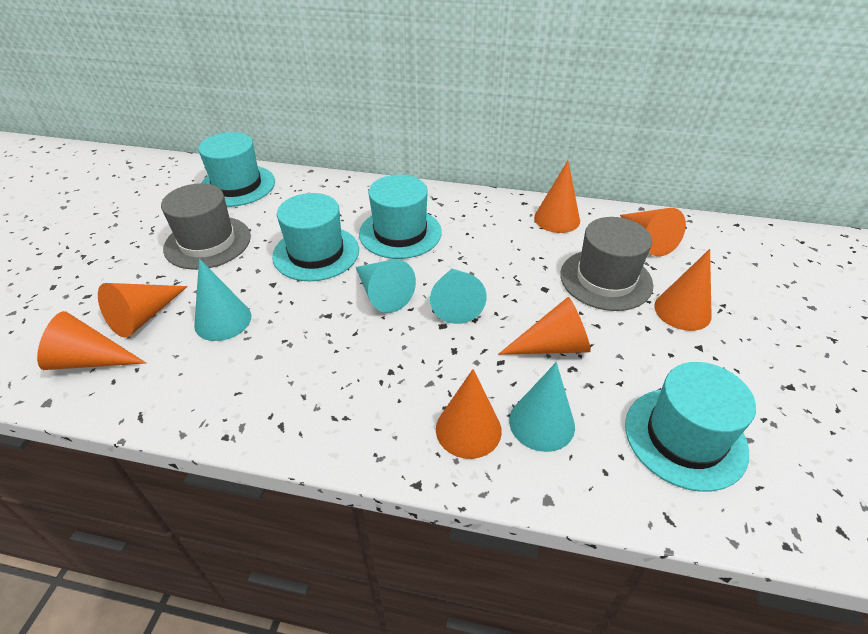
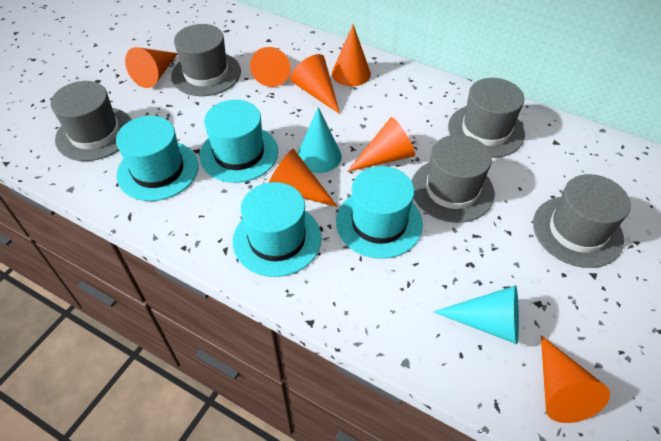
grey hat: [161,183,251,270] [560,217,653,311] = 2 -> [51,81,132,161] [171,24,241,96] [412,135,495,223] [448,78,525,158] [533,174,631,268] = 5
turquoise cone: [194,259,251,341] [356,259,416,313] [430,269,487,324] [509,362,575,452] = 4 -> [298,107,342,173] [433,285,519,344] = 2

